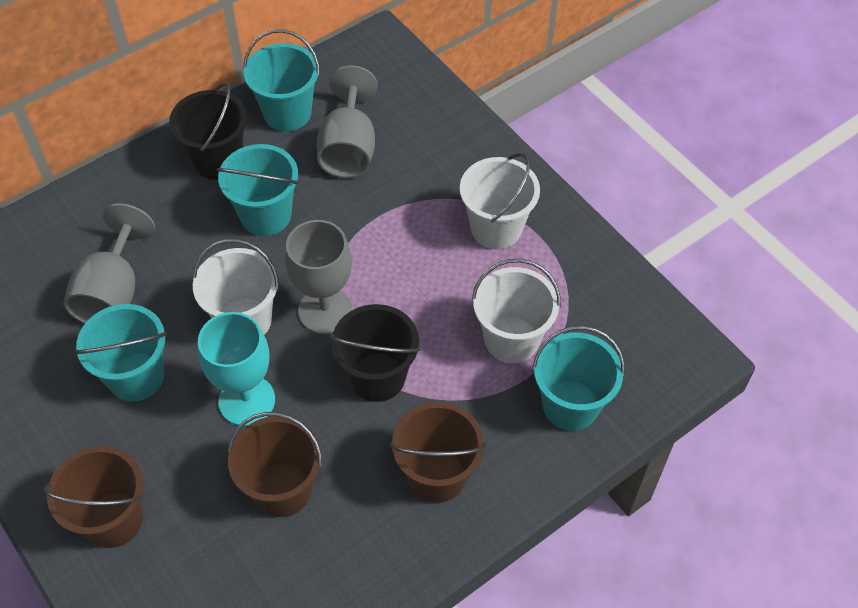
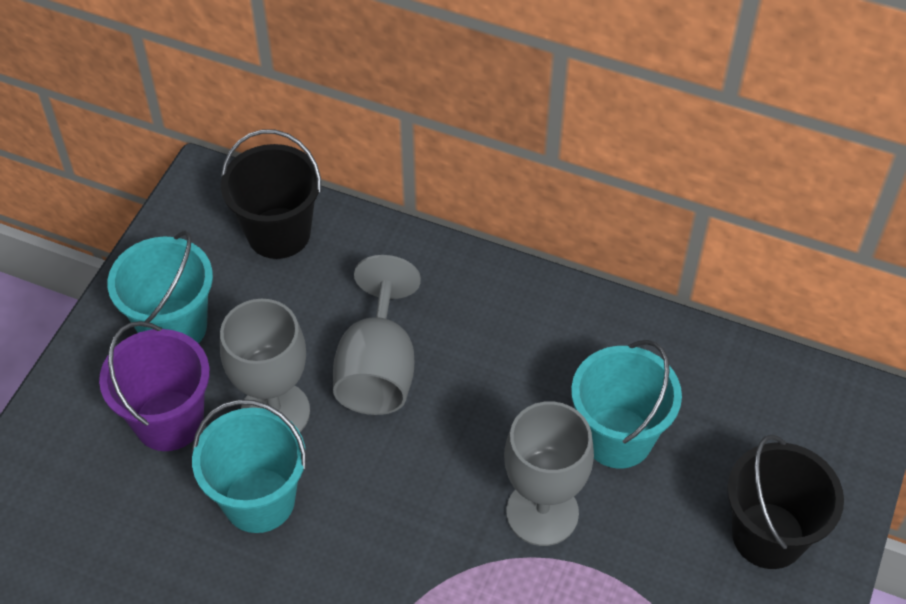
brown bucket: [44,446,144,548] [228,412,323,517] [390,402,486,503] = 3 -> none = 0
purple bucket: none = 0 -> [99,321,210,451] = 1
turquoise bucket: [75,304,167,402] [217,144,299,236] [243,29,320,131] [532,326,625,431] = 4 -> [108,231,213,344] [192,400,307,533] [571,340,682,468] = 3
turquoise goblet: [198,312,275,426] = 1 -> none = 0
white bucket: [192,239,279,335] [460,153,540,249] [472,259,561,363] = 3 -> none = 0

